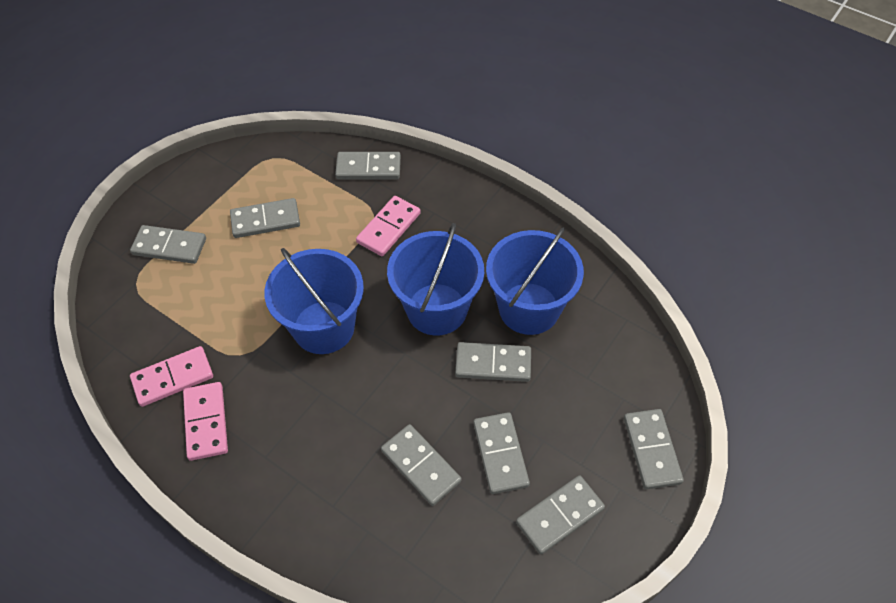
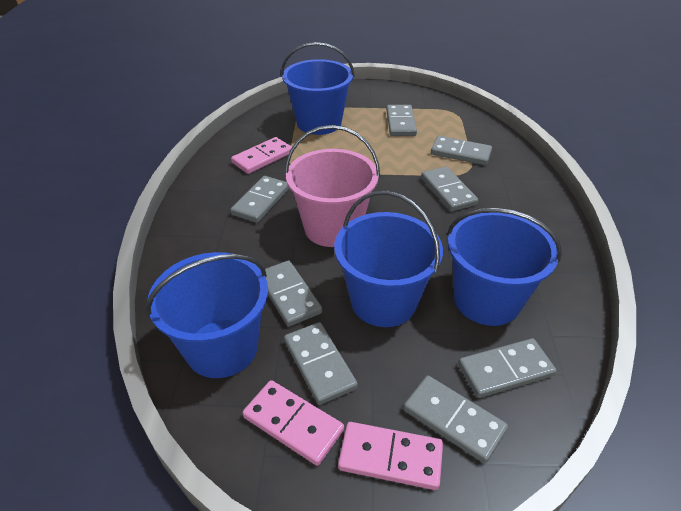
blue bucket: [264,248,364,354] [387,223,484,336] [486,228,584,335] = 3 -> [146,252,268,378] [281,42,355,135] [334,191,443,327] [447,208,562,326] = 4
pink bucket: none = 0 -> [285,125,380,247] = 1

